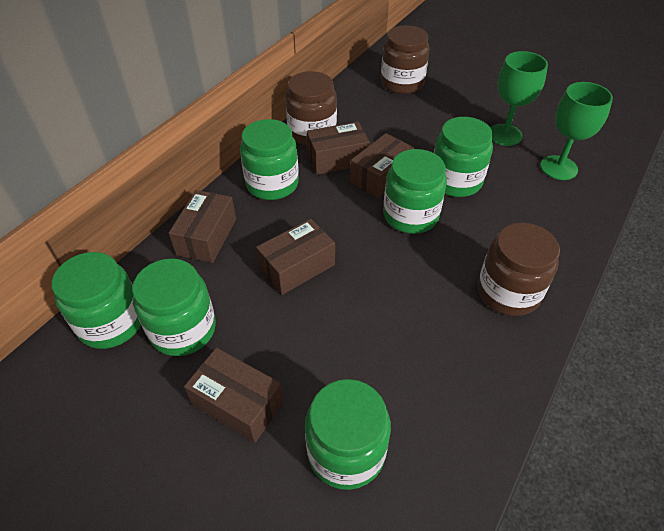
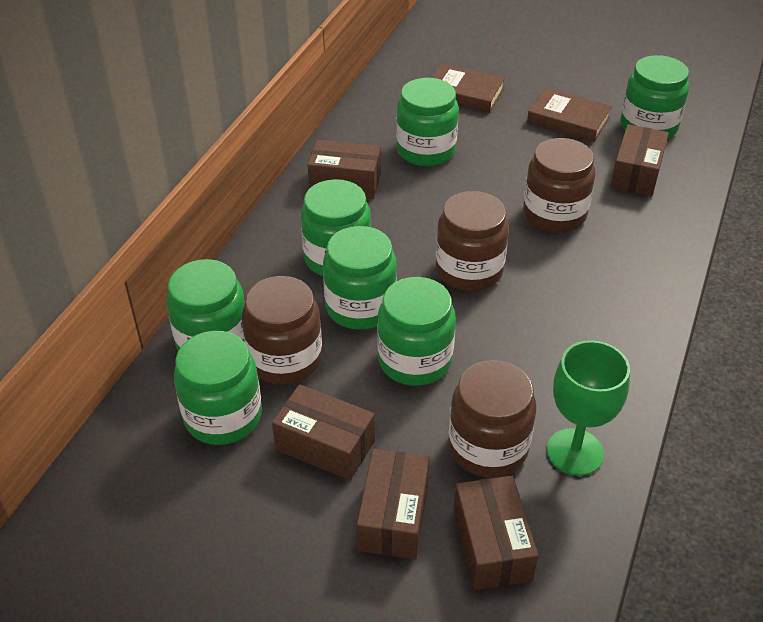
brown book: none = 0 -> [431,64,505,113] [527,88,612,142] = 2
brown jar: [285,71,337,146] [381,25,429,94] [478,222,560,316] = 3 -> [242,276,322,385] [436,191,509,291] [448,360,536,478] [523,138,595,233] = 4
green goblet: [490,51,548,146] [540,82,613,180] = 2 -> [547,340,630,476] = 1
green jar: [52,252,141,349] [132,259,216,356] [240,119,299,200] [305,379,391,490] [383,149,447,234] [434,117,493,197] = 6 -> [167,259,244,351] [174,331,262,445] [301,179,371,276] [323,226,397,330] [377,277,456,386] [396,78,459,166] [621,55,689,139] = 7

